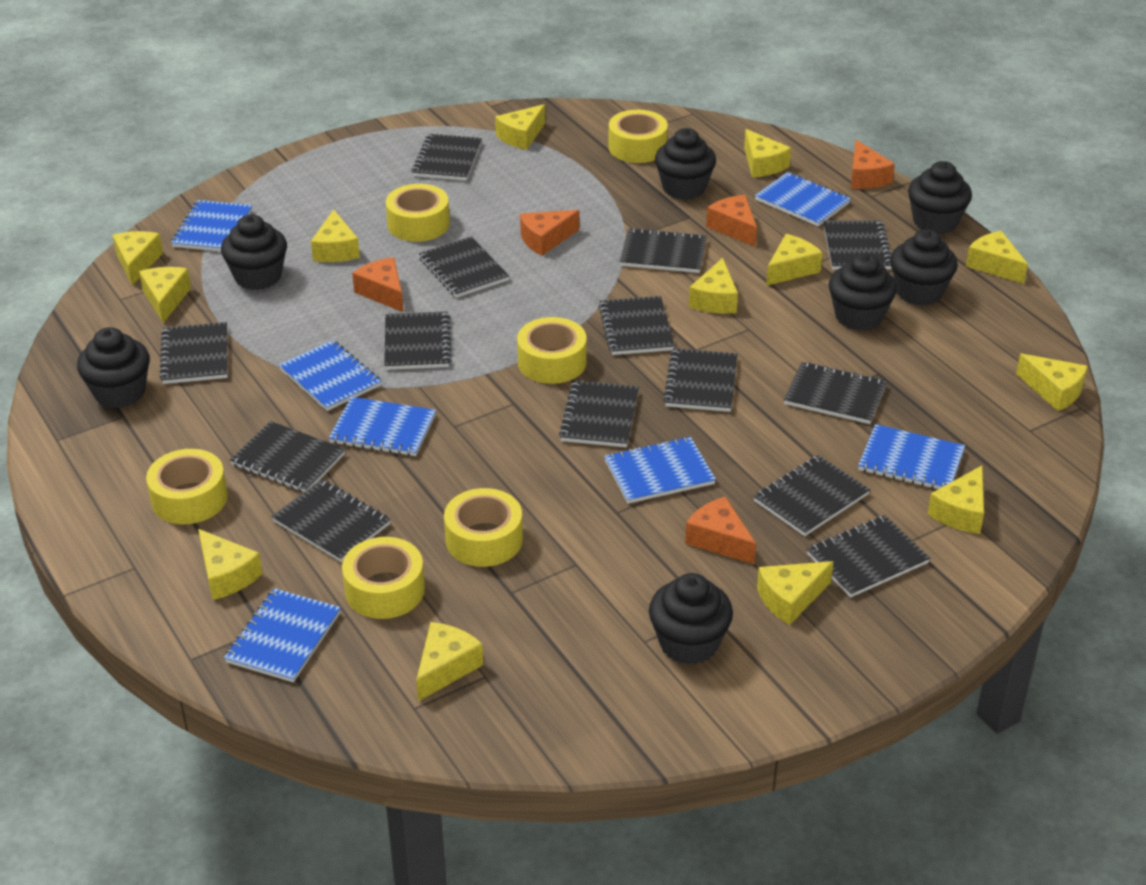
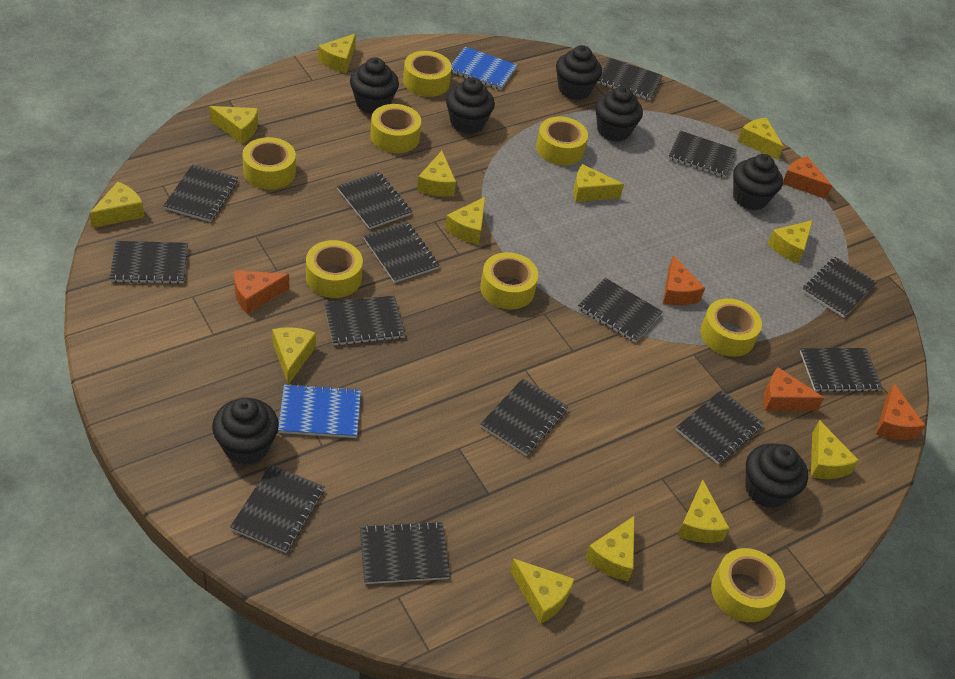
blue notebook: [171,200,252,252] [224,588,341,682] [279,340,381,411] [329,397,436,456] [604,437,716,504] [755,172,851,226] [858,424,965,489] = 7 -> [278,384,361,438] [451,47,517,90] = 2
yellow tape: [146,449,228,524] [342,537,425,619] [386,184,450,242] [444,488,523,567] [517,317,587,384] [608,110,668,163] = 6 -> [243,137,296,190] [306,240,363,298] [370,104,421,153] [403,51,452,97] [480,252,538,310] [536,117,588,165] [700,298,762,357] [711,548,785,622] = 8

